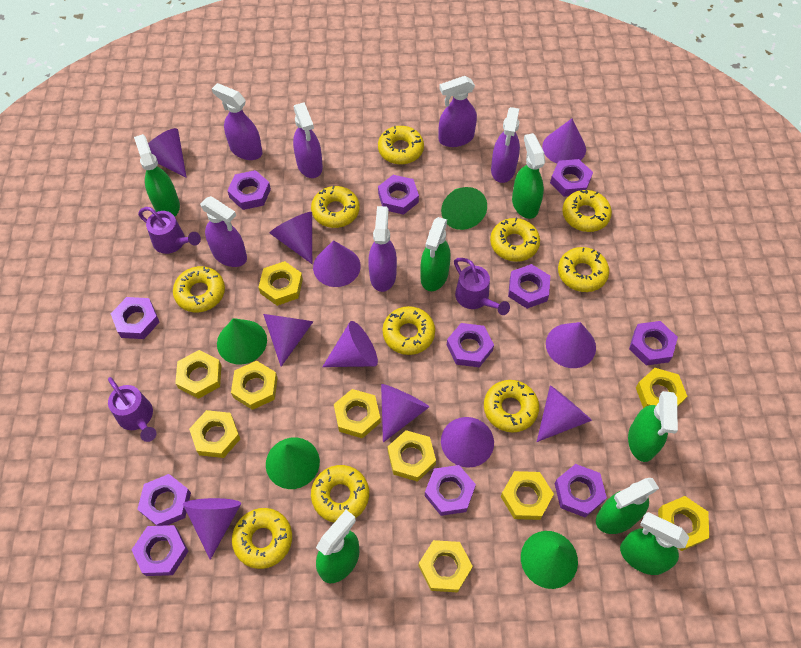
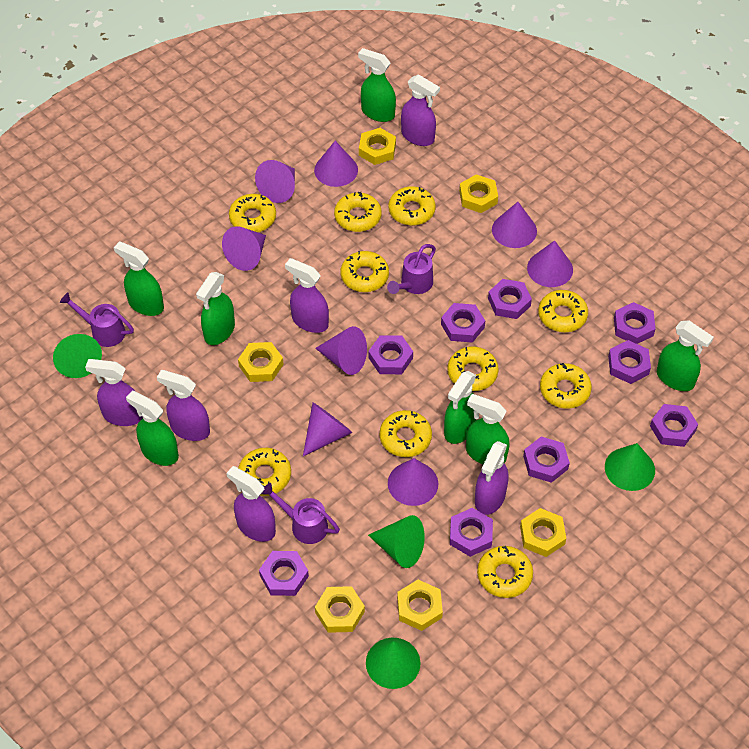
purple cone: [148,128,187,178] [183,498,241,560] [263,314,314,367] [270,212,312,264] [313,240,361,287] [322,321,378,367] [381,384,429,443] [441,417,494,468] [537,385,592,442] [542,119,586,163] [546,322,596,368] = 11 -> [222,226,266,271] [255,160,295,203] [303,403,352,456] [314,141,358,187] [315,326,367,375] [388,458,438,506] [492,202,537,248] [527,240,573,287] = 8
purple nut: [111,297,159,339] [131,525,188,576] [137,474,191,526] [227,170,271,210] [378,175,419,215] [425,465,476,516] [447,323,494,367] [508,264,550,309] [550,159,593,197] [555,464,607,517] [629,321,678,365] = 11 -> [259,551,309,596] [369,335,413,374] [441,303,485,343] [450,508,493,557] [488,279,532,319] [523,437,570,483] [608,340,651,384] [614,302,655,344] [650,404,698,447] = 9
yellow nut: [175,350,222,399] [189,410,240,458] [231,361,278,410] [258,261,303,306] [334,389,381,438] [388,430,436,482] [419,540,473,592] [501,471,554,520] [636,368,687,408] [658,496,709,551] = 10 -> [238,342,284,382] [315,586,365,633] [359,128,396,165] [397,580,443,631] [459,174,498,213] [520,508,566,557] = 6

